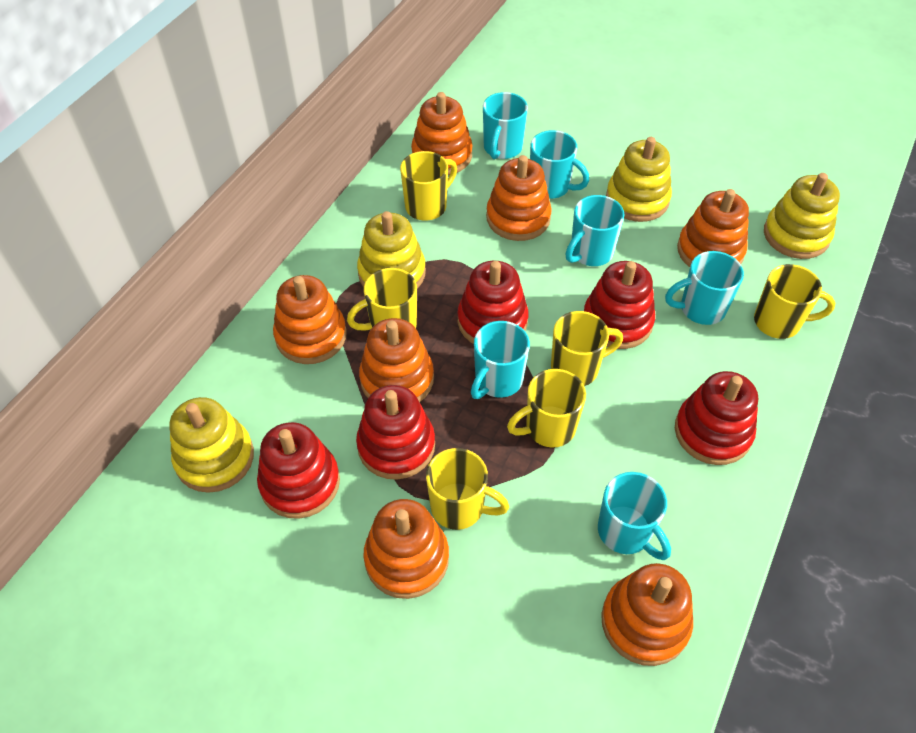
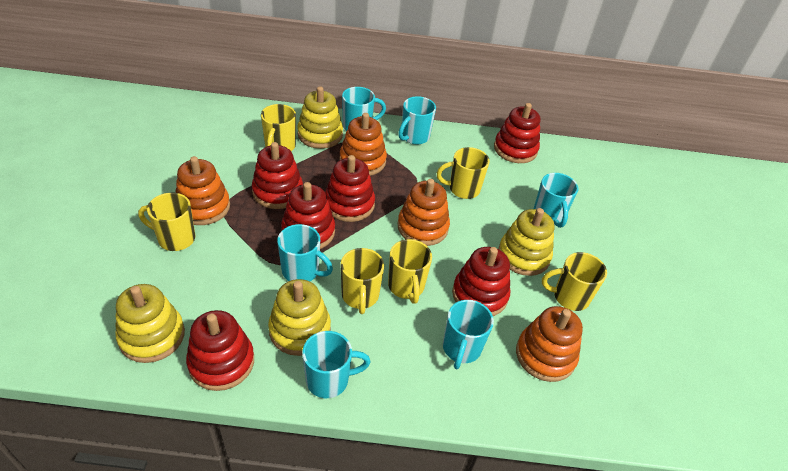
orange stacking toy: [273,275,347,364] [359,318,434,402] [363,499,449,599] [411,92,473,175] [486,155,552,241] [601,563,693,666] [677,189,749,267] = 7 -> [175,156,230,225] [340,113,387,176] [398,179,450,246] [516,306,583,382] = 4
red stacking toy: [257,422,340,519] [356,385,435,480] [457,261,528,344] [584,261,655,349] [675,371,758,465] = 5 -> [186,310,254,391] [252,142,303,209] [281,182,335,249] [325,155,375,222] [452,247,510,316] [494,103,541,163] = 6

